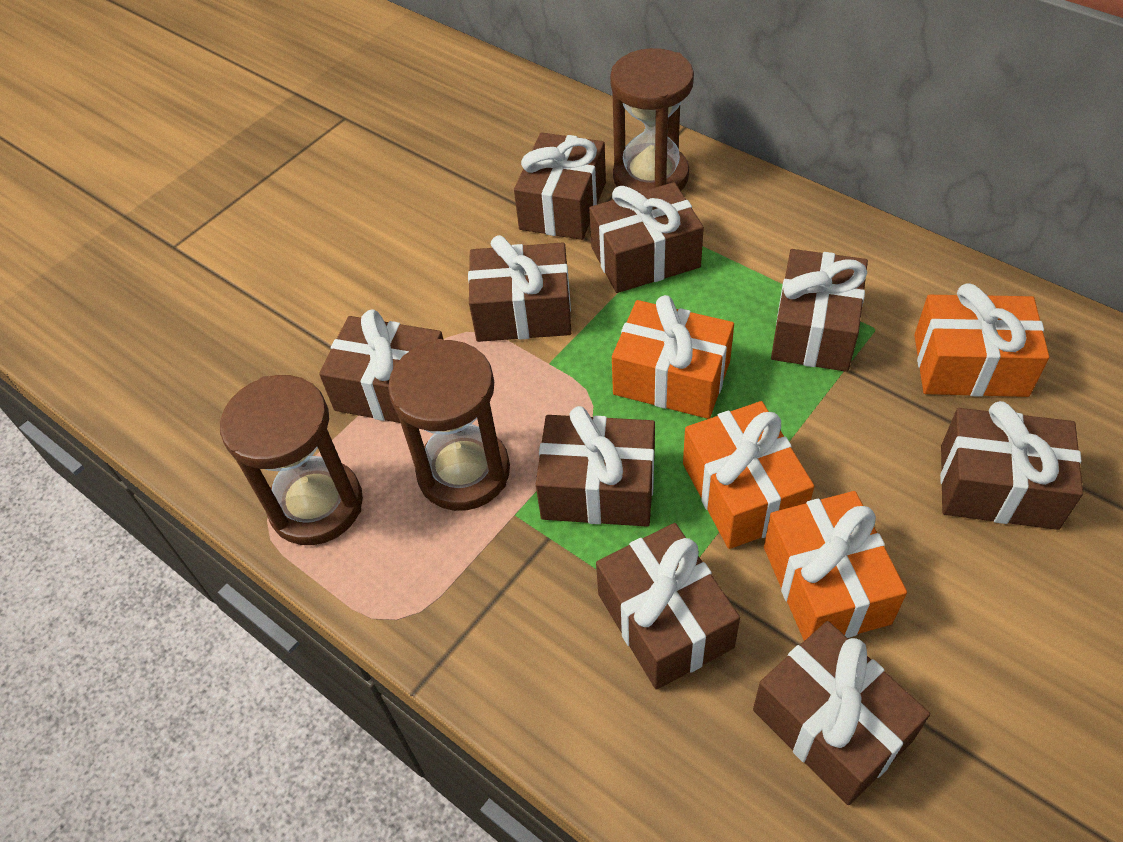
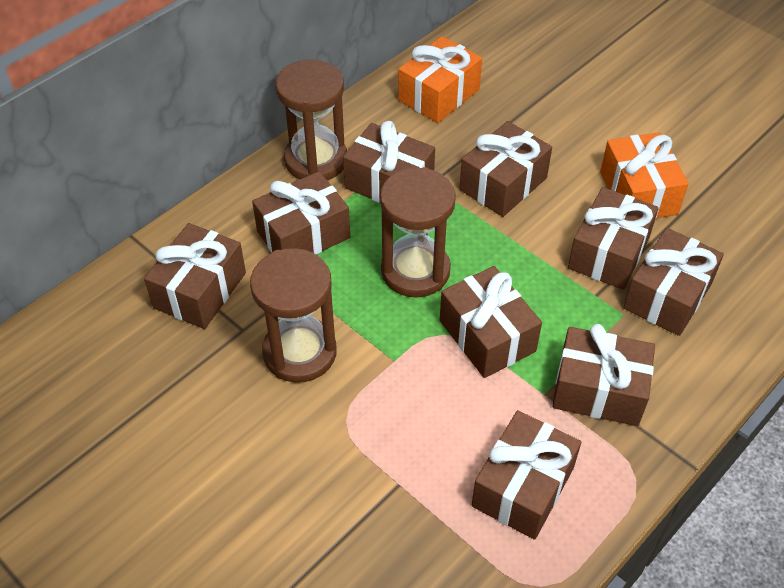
orange gift: [612,295,734,419] [683,401,814,549] [764,491,907,641] [914,283,1049,397] = 4 -> [398,36,482,123] [600,132,689,218] = 2

